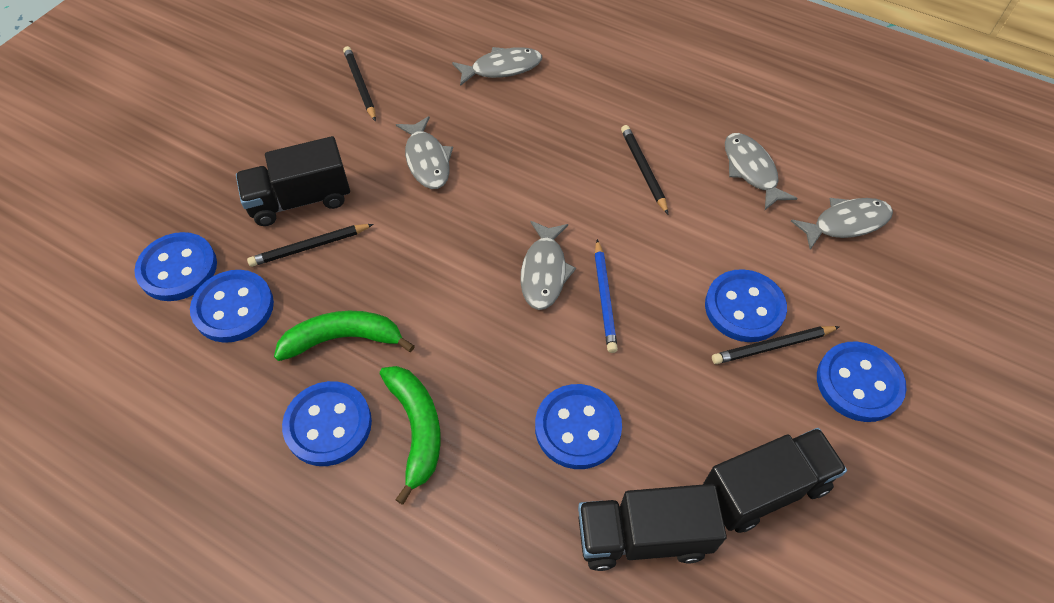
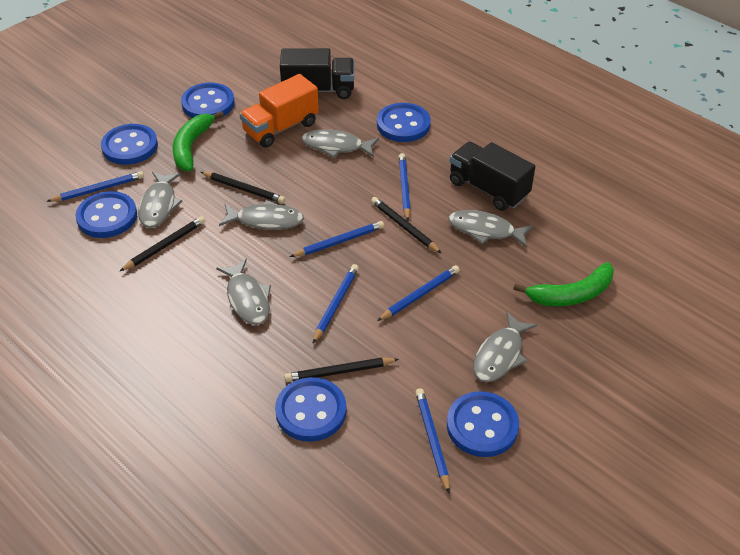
black truck: [236,136,350,226] [578,484,727,571] [703,428,847,533] = 3 -> [280,48,354,99] [450,142,535,211] = 2
blue pencil: [595,239,618,353] = 1 -> [46,171,144,202] [290,221,384,257] [313,264,359,343] [377,265,460,321] [399,153,411,221] [415,388,450,493] = 6
grey fish: [396,116,453,189] [452,47,542,86] [520,221,576,310] [725,133,798,210] [791,198,893,250] = 5 -> [138,172,183,228] [216,259,271,325] [219,200,304,230] [301,129,379,158] [448,210,533,248] [473,312,537,382] = 6
orange truck: none = 0 -> [239,74,319,148] = 1

